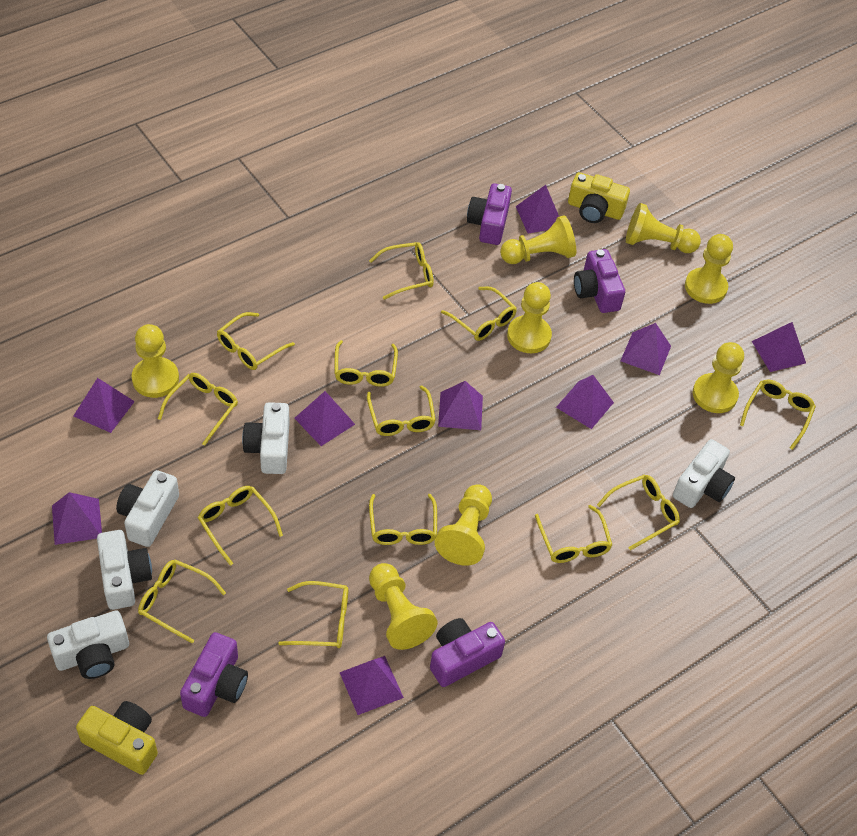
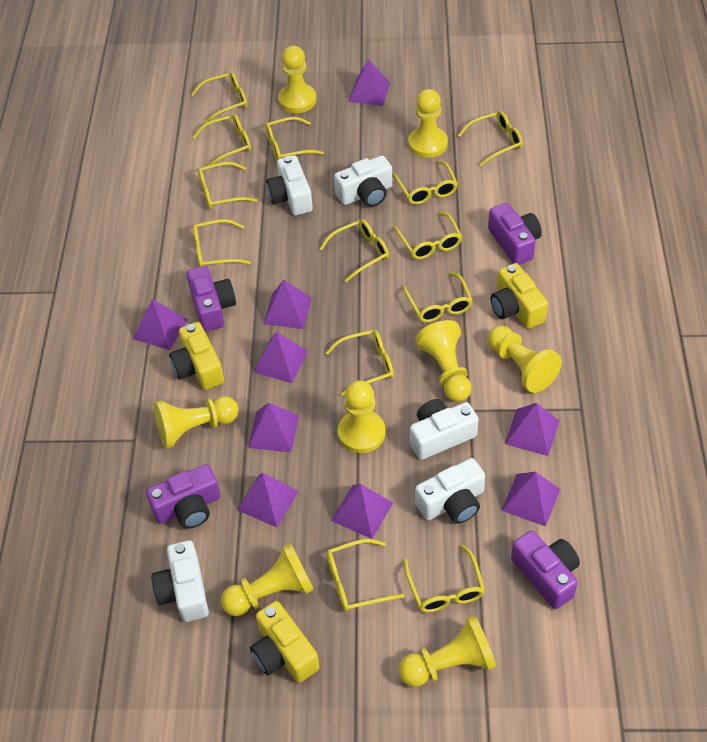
yellow camera: [76,701,158,775] [568,172,630,223] = 2 -> [169,322,224,390] [250,601,319,683] [491,263,548,329] = 3

